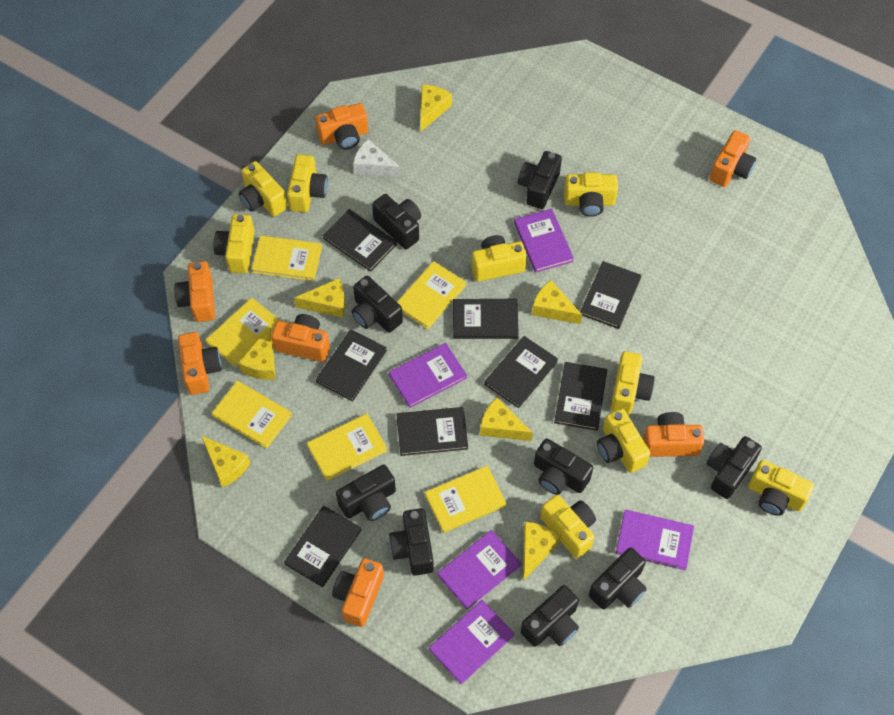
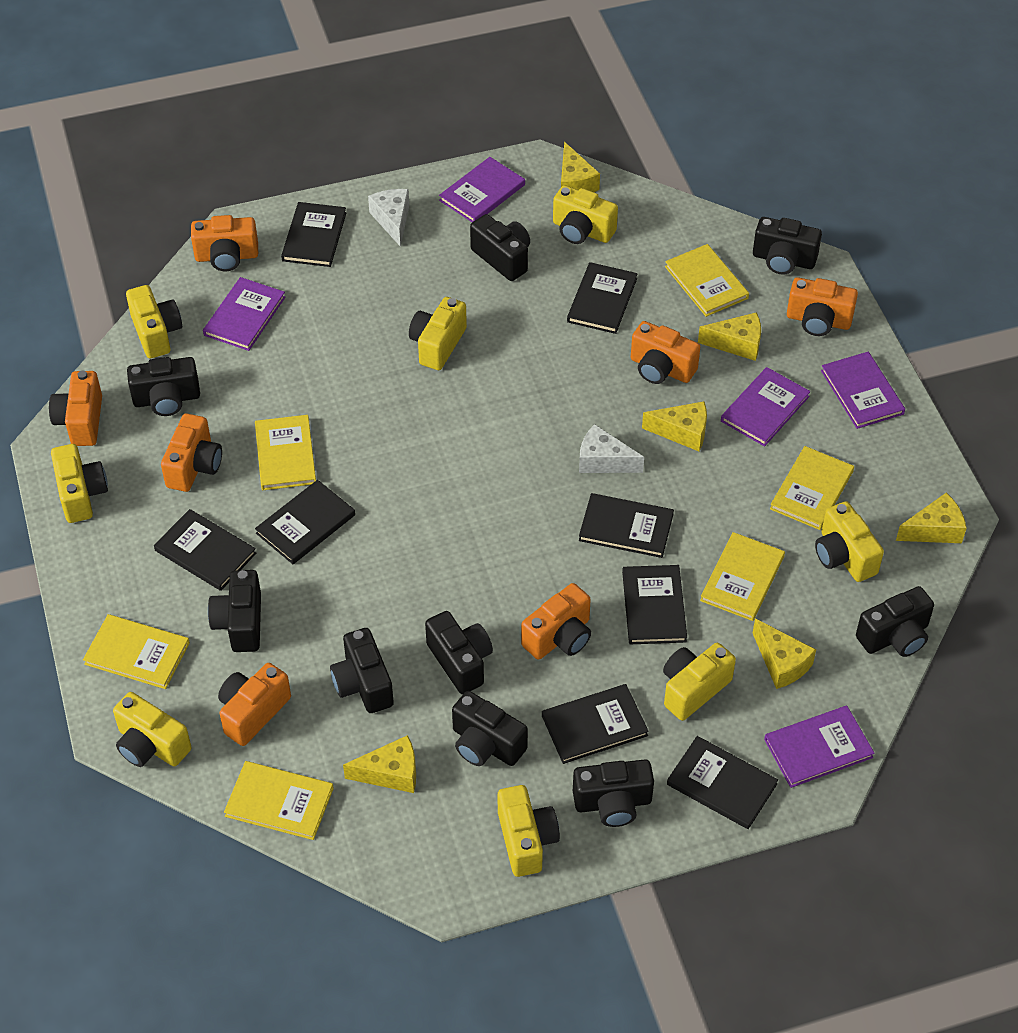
white cheese: [353,139,401,177] = 1 -> [368,189,409,247] [579,424,644,473] = 2
yellow camera: [214,214,255,273] [239,161,288,217] [287,154,328,212] [472,235,527,282] [540,495,596,558] [564,173,618,217] [597,409,650,473] [611,351,655,415] [748,460,814,516] = 9 -> [51,444,108,523] [113,692,192,767] [126,285,182,358] [409,297,467,370] [498,785,560,877] [553,185,618,244] [663,643,736,721] [815,501,884,582] = 8
yellow cheese: [201,436,250,488] [239,326,276,380] [294,278,345,318] [420,84,452,131] [480,398,533,441] [523,522,561,581] [532,280,582,324] = 7 -> [343,735,416,793] [561,142,600,192] [642,401,707,451] [698,312,761,361] [753,619,816,689] [896,493,966,543] = 6

